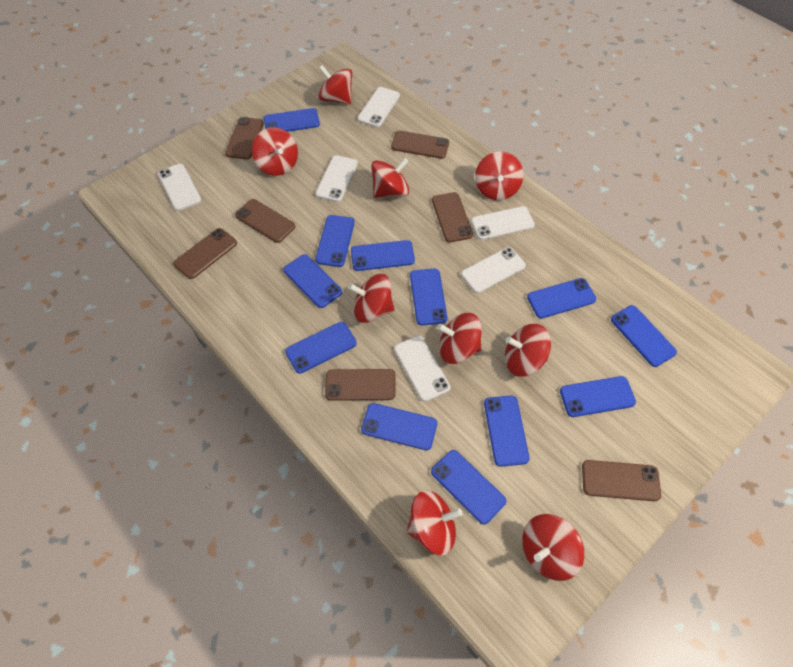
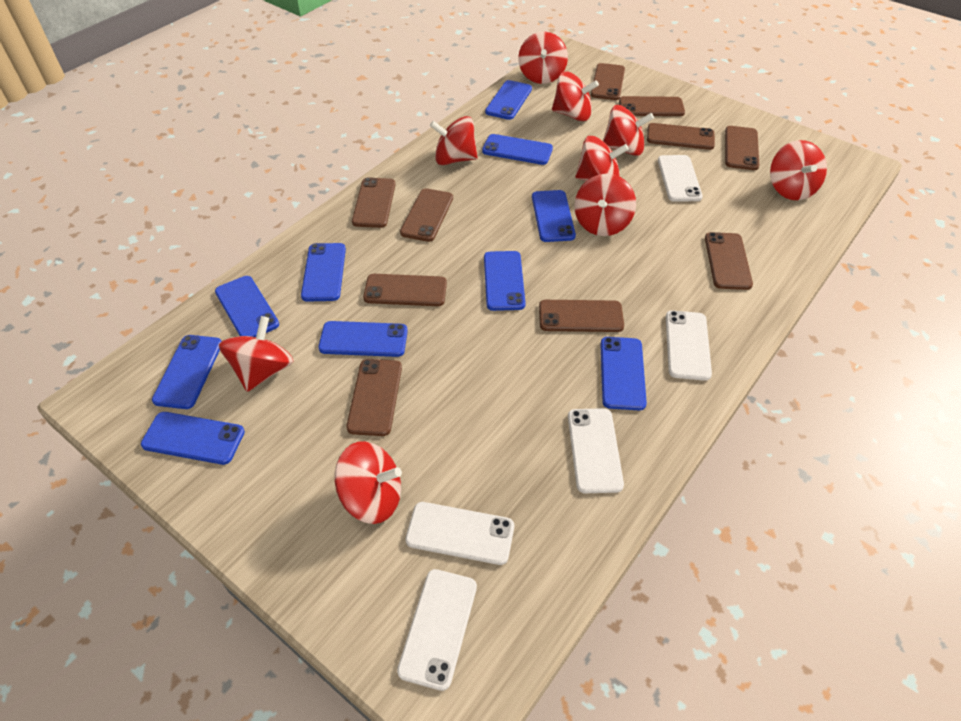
blue phone: [264,108,320,132] [283,254,342,308] [285,322,357,374] [315,215,355,267] [351,240,415,271] [361,403,437,450] [410,269,447,325] [431,450,506,524] [484,396,530,467] [527,278,596,318] [560,376,636,417] [611,305,677,367] = 12 -> [141,412,245,465] [152,335,221,409] [215,276,279,337] [301,243,346,302] [318,321,408,357] [482,134,553,165] [484,251,526,311] [485,80,532,120] [532,190,576,242] [601,337,647,410] = 10
brown phone: [173,228,237,279] [225,117,264,159] [235,199,295,243] [325,369,396,401] [391,131,449,159] [432,192,473,242] [582,460,661,501] = 7 -> [346,359,402,436] [352,177,395,228] [363,274,447,306] [400,188,453,242] [539,300,624,332] [591,63,625,100] [619,96,685,116] [647,123,715,150] [705,232,753,290] [725,126,759,170] = 10
white phone: [158,164,201,211] [315,155,358,202] [358,87,400,127] [394,336,451,402] [461,247,526,293] [471,206,535,240] = 6 -> [397,569,477,691] [405,502,514,565] [568,408,624,493] [658,155,703,202] [666,310,712,381] = 5

